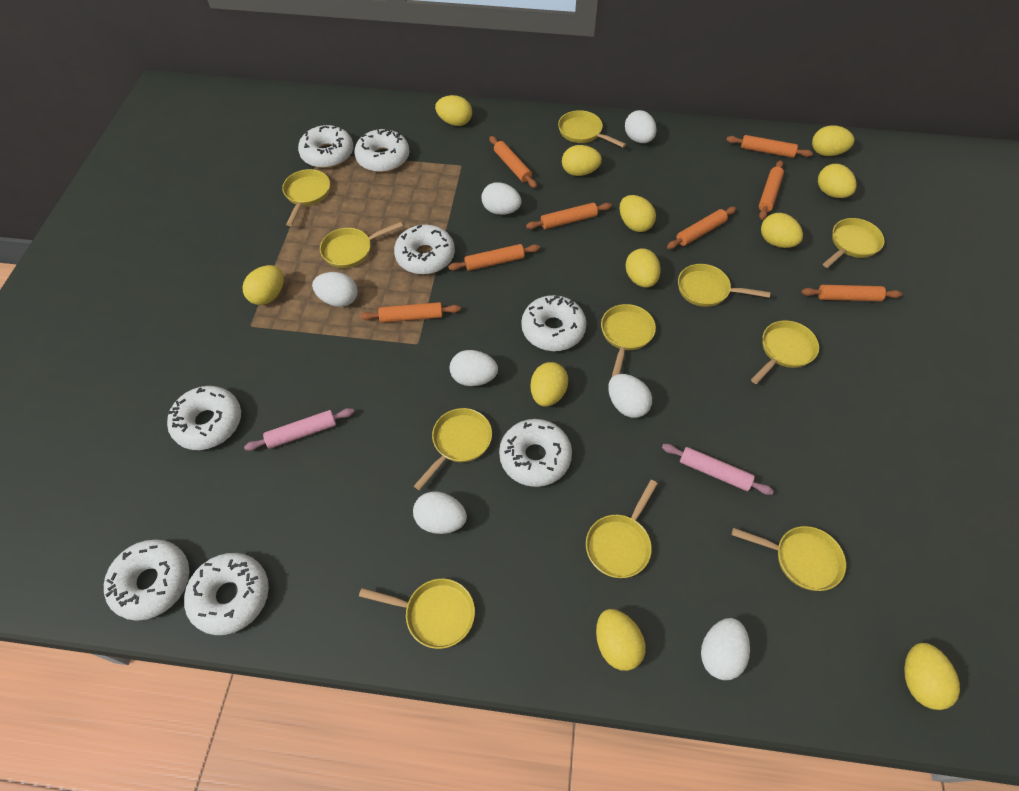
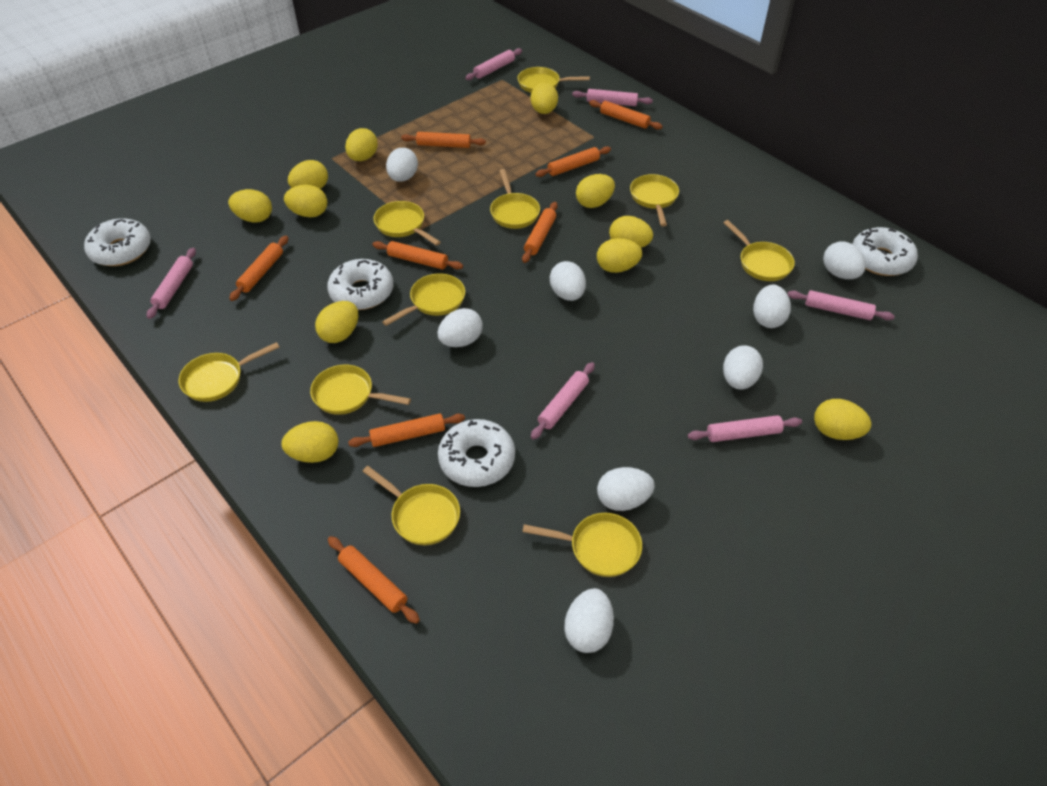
pink rolling pin: [244,408,354,451] [662,444,774,495] = 2 -> [147,248,196,319] [465,48,522,80] [531,362,595,440] [572,89,653,106] [688,415,802,442] [787,290,895,320] = 6
white donut: [104,539,189,621] [167,386,241,450] [184,553,269,635] [298,125,353,168] [354,128,409,172] [394,225,455,275] [499,419,572,487] [521,295,586,351] = 8 -> [84,218,151,266] [327,259,393,310] [438,419,515,487] [853,227,918,276] = 4
white egg: [312,272,358,307] [413,492,467,534] [450,350,498,386] [482,182,521,215] [608,374,652,418] [625,110,656,143] [701,618,750,680] = 7 -> [386,148,418,182] [437,308,483,347] [550,261,586,301] [564,588,614,653] [597,467,655,511] [723,345,763,390] [753,285,791,328] [823,241,866,279] = 8
yellow pan: [282,169,330,226] [320,222,403,268] [359,579,475,649] [414,408,492,490] [558,110,626,148] [586,480,658,578] [601,304,656,377] [678,264,770,307] [732,526,846,591] [751,320,819,384] [823,218,884,268] = 11 -> [179,342,280,402] [310,365,411,415] [362,466,460,545] [374,201,441,246] [382,273,465,326] [490,169,540,229] [517,67,590,93] [522,513,642,577] [630,174,679,226] [723,220,795,281] = 10

